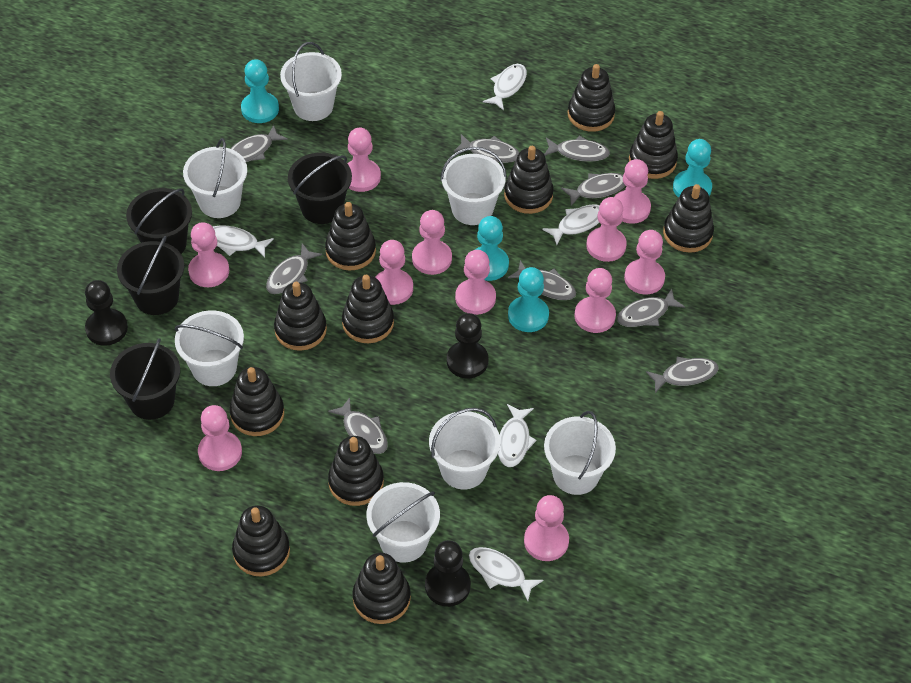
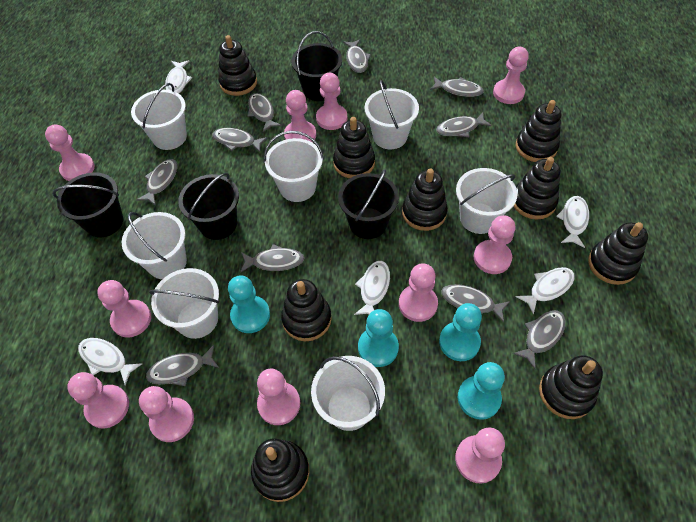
black pawn: [85,280,128,346] [425,540,471,607] [447,313,488,378] = 3 -> none = 0
black stacking toy: [230,367,284,436] [232,505,290,576] [274,282,327,351] [325,202,376,271] [328,436,384,506] [342,275,394,343] [352,553,411,624] [504,146,554,214] [568,64,615,132] [629,111,678,179] [663,184,714,253] = 11 -> [218,35,257,96] [251,439,309,502] [281,279,332,341] [333,117,375,178] [402,169,448,231] [513,157,561,220] [516,100,561,162] [539,355,603,419] [588,222,648,285] = 9
grey fish: [230,125,288,162] [266,243,322,294] [328,397,388,454] [454,134,519,163] [508,260,576,300] [544,136,610,162] [561,173,626,206] [617,288,685,327] [646,357,719,393] = 9 -> [136,159,177,206] [146,345,219,386] [212,128,268,152] [240,244,304,273] [248,93,282,132] [343,39,371,73] [430,77,484,97] [436,112,492,137] [442,284,510,323] [512,310,566,369] = 10

